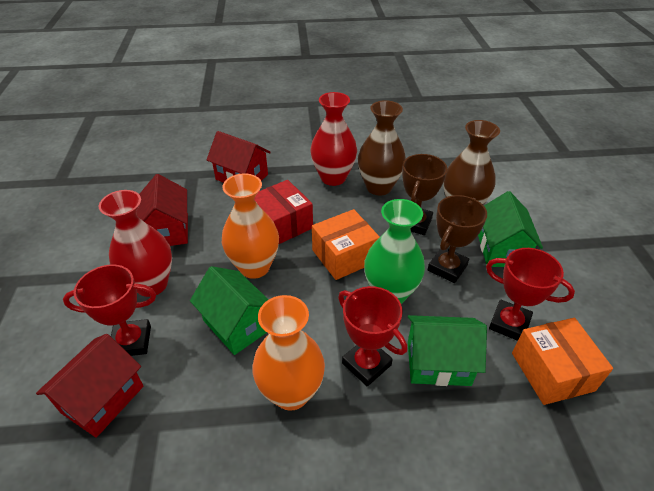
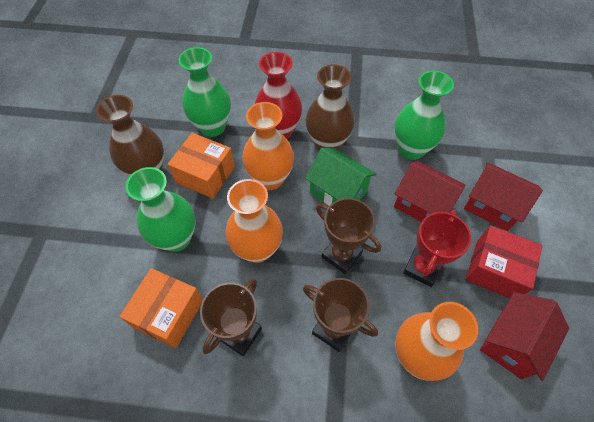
brown trophy: [402,154,447,235] [428,195,487,283] = 2 -> [200,279,262,356] [303,278,378,352] [316,198,381,274] = 3
green house: [190,266,269,355] [408,315,487,386] [478,191,543,267] = 3 -> [305,148,376,206] = 1
green vase: [364,199,425,304] = 1 -> [126,167,196,252] [178,47,231,137] [394,71,454,160] = 3
orange vase: [222,173,279,279] [252,295,325,411] = 2 -> [226,179,283,263] [242,102,294,190] [395,302,478,381] = 3
red trophy: [63,265,156,356] [338,286,407,387] [486,248,575,341] = 3 -> [403,210,471,287] = 1
red vase: [99,190,172,297] [310,92,357,186] = 2 -> [255,52,302,139] = 1

